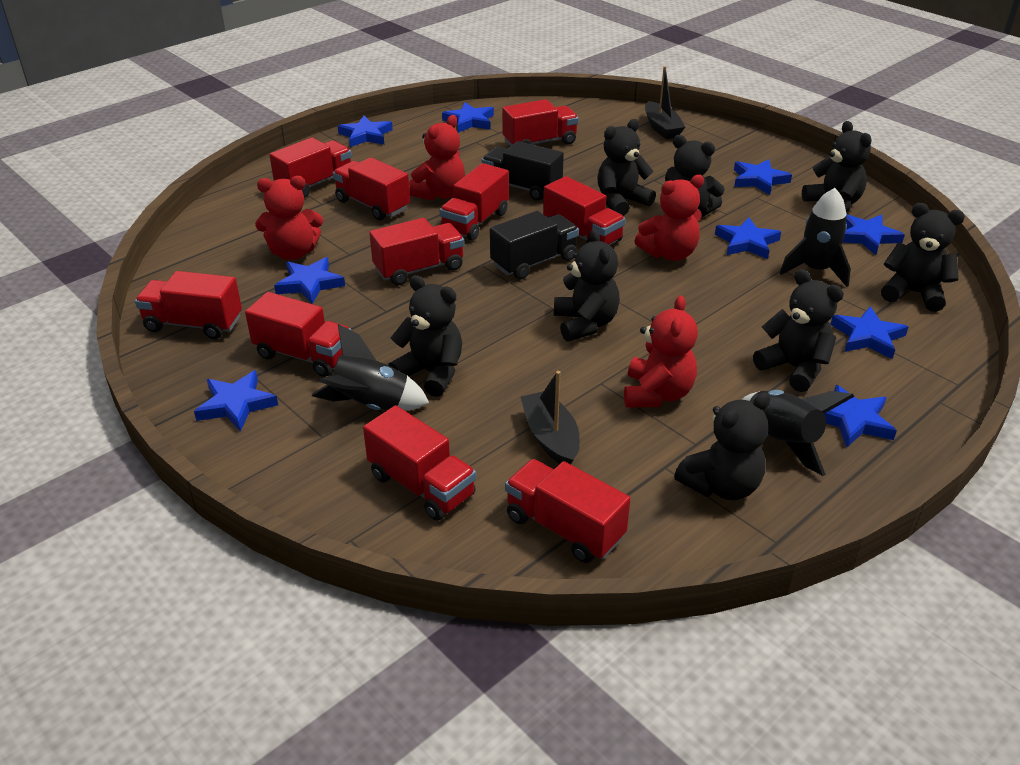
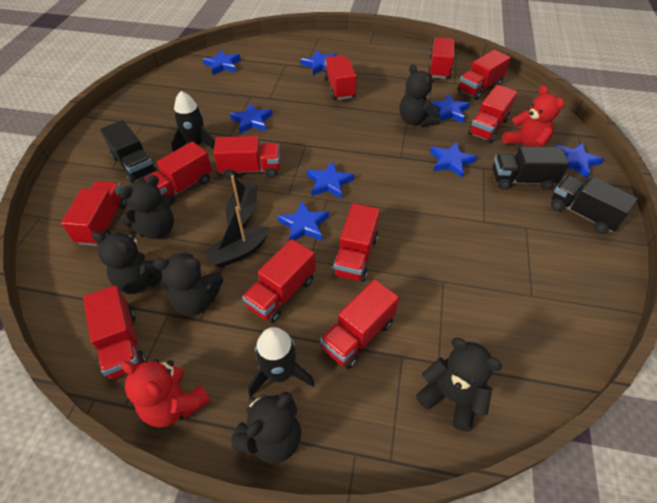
black rocket: [312,324,429,411] [742,390,854,476] [780,188,851,287] = 3 -> [171,91,215,152] [248,327,315,397] = 2
black teddy bear: [388,275,462,397] [554,229,620,342] [597,119,656,216] [665,135,725,217] [674,392,771,500] [753,269,844,392] [802,121,872,211] [881,203,965,312] = 8 -> [92,232,162,294] [119,175,174,239] [153,252,223,316] [232,392,301,464] [400,64,440,127] [416,338,502,432] = 6
black truck: [481,141,564,201] [490,211,579,279] = 2 -> [100,120,157,183] [492,147,569,190] [551,175,638,234] = 3
blue star: [194,370,278,432] [274,257,345,304] [338,116,393,147] [442,102,494,133] [715,217,781,259] [734,159,792,195] [824,385,897,448] [830,306,908,359] [842,215,905,255] = 9 -> [203,50,241,75] [230,103,273,133] [277,201,329,241] [301,50,337,75] [307,161,354,199] [430,94,470,123] [430,142,477,178] [555,143,604,178] = 8
red teddy bear: [255,176,323,260] [409,115,465,201] [624,296,698,408] [635,175,704,261] = 4 -> [121,359,211,427] [502,85,564,147] = 2
red truck: [135,271,242,339] [245,292,351,377] [269,137,352,198] [333,157,410,220] [363,405,476,521] [369,218,464,285] [440,163,509,241] [502,99,579,147] [505,459,631,563] [543,176,626,245] = 10 -> [61,181,127,246] [83,285,146,380] [143,141,212,207] [213,136,280,179] [242,239,315,323] [320,279,399,369] [323,55,357,100] [332,203,380,282] [428,37,455,79] [458,50,511,100] [468,85,517,143] = 11

